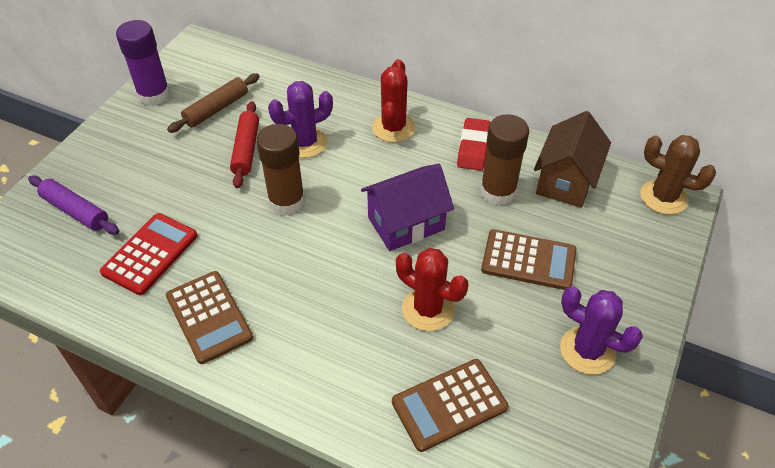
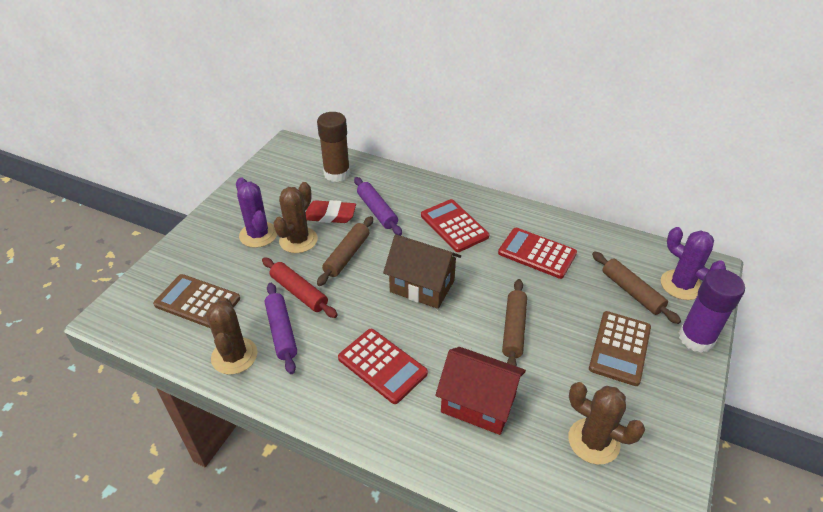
brown cactus: [640,135,716,215] = 1 -> [206,297,258,375] [273,182,318,253] [568,382,645,465] = 3
brown calculator: [166,271,253,364] [392,359,508,452] [481,229,577,290] = 3 -> [153,274,240,328] [589,311,651,386] = 2
brown glue stick: [256,124,305,215] [480,114,529,205] = 2 -> [317,112,350,182] = 1
brown rolling pin: [167,73,260,133] = 1 -> [317,216,373,286] [502,279,527,366] [592,251,681,324] = 3
purple house: [361,164,454,251] = 1 -> none = 0
purple rolling pin: [28,176,119,235] = 1 -> [265,283,297,374] [354,177,402,236] = 2
red cactus: [372,59,415,142] [396,248,468,331] = 2 -> none = 0
red calculator: [100,213,198,295] = 1 -> [338,329,428,404] [421,199,489,252] [498,228,577,279] = 3
red house: none = 0 -> [435,347,526,435] = 1

